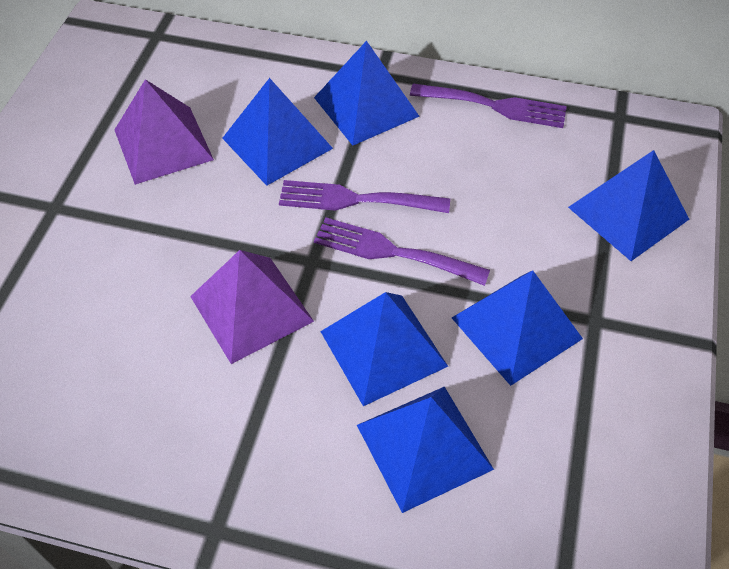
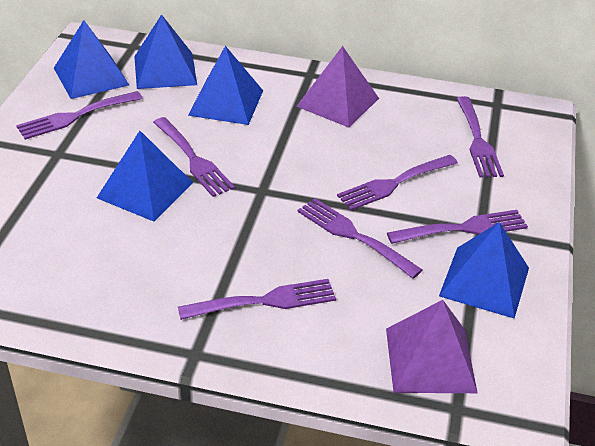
blue pyramid: [222,78,333,186] [314,41,420,146] [320,292,448,406] [357,386,494,513] [452,270,583,386] [568,150,689,261] = 6 -> [54,20,129,99] [97,131,193,222] [134,14,197,89] [188,46,263,125] [439,222,529,319] = 5
purple fork: [279,180,450,213] [314,217,490,286] [410,84,567,128] = 3 -> [16,91,143,140] [153,117,235,197] [178,279,336,320] [298,198,423,279] [337,155,458,210] [387,210,528,244] [456,96,504,178] = 7

